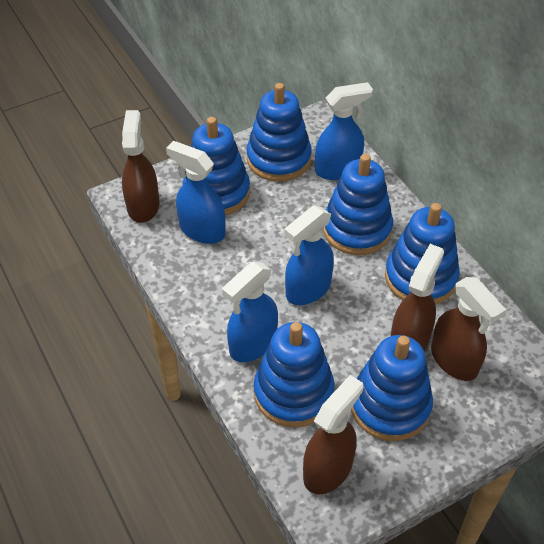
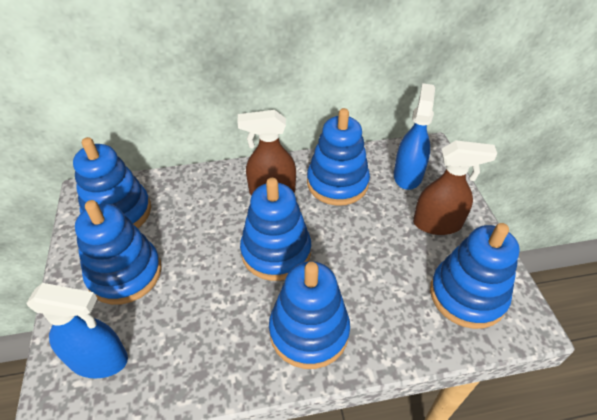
blue spray bottle: [166,141,225,244] [222,262,278,362] [285,205,334,305] [315,82,373,180] = 4 -> [26,283,128,378] [394,83,435,190] = 2
brown spray bottle: [122,110,159,223] [303,375,363,494] [391,244,444,351] [431,277,506,381] = 4 -> [237,110,296,196] [413,140,497,235] = 2

